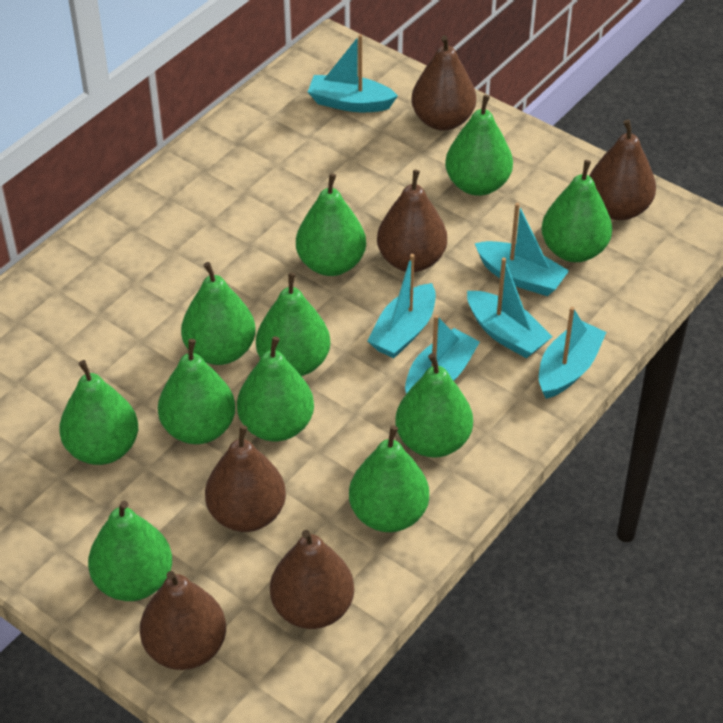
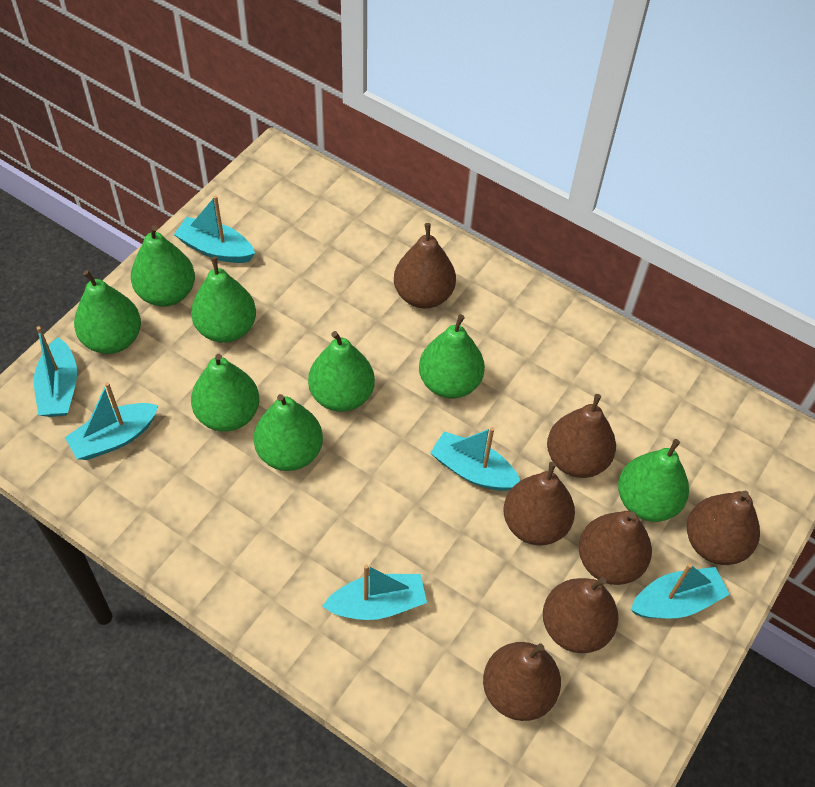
brown pear: [140,571,226,670] [205,425,286,532] [270,530,354,629] [377,170,447,272] [411,35,476,130] [589,119,656,220] = 6 -> [394,223,456,308] [483,642,561,721] [503,462,575,546] [543,577,619,653] [547,394,616,478] [579,511,652,585] [687,490,760,565] = 7
green pear: [59,360,138,465] [88,501,172,601] [158,339,235,444] [181,262,256,365] [237,336,314,441] [256,273,330,376] [296,173,366,276] [349,426,429,532] [395,353,473,458] [445,95,513,196] [542,160,612,262] = 11 -> [74,270,141,354] [131,225,195,306] [191,257,256,343] [191,354,259,431] [254,394,323,471] [308,331,375,412] [419,314,485,399] [618,439,689,522] = 8

